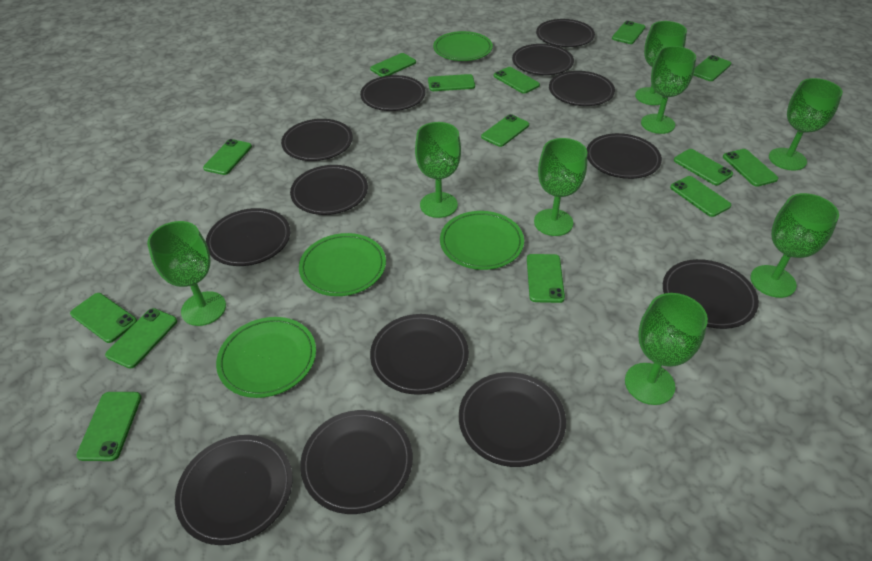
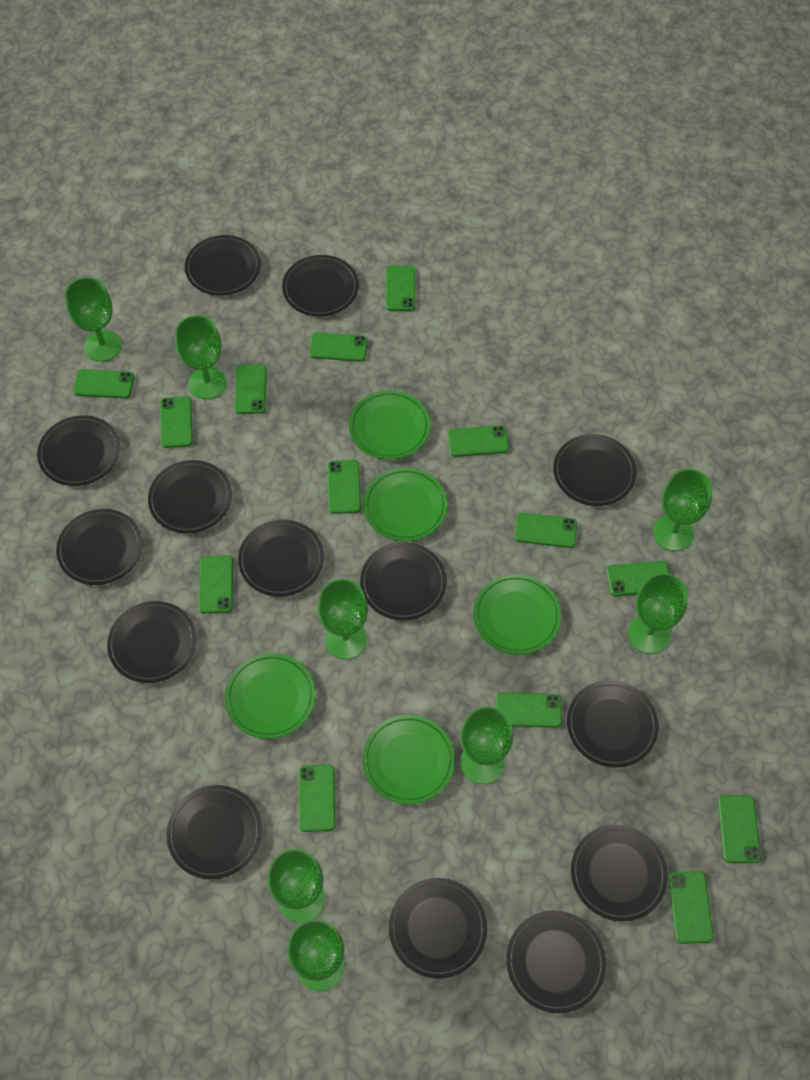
black plate: [175,435,293,545] [206,208,290,266] [281,119,353,161] [290,165,368,215] [300,410,413,514] [360,75,426,111] [370,314,469,395] [459,372,566,467] [512,44,574,75] [536,19,595,47] [549,71,615,106] [587,133,662,179] [663,259,759,329] = 13 -> [37,415,120,486] [56,509,142,585] [107,601,196,683] [148,460,232,533] [167,785,262,879] [185,235,261,296] [238,520,324,597] [282,255,359,316] [360,542,447,620] [389,878,487,979] [506,910,606,1013] [553,434,637,506] [567,680,659,768] [571,825,668,922] = 14
green plate: [216,317,316,398] [299,233,386,296] [433,31,493,61] [440,211,524,270] = 4 -> [225,653,315,739] [349,390,430,460] [362,715,455,804] [363,468,447,541] [473,574,561,655] = 5

